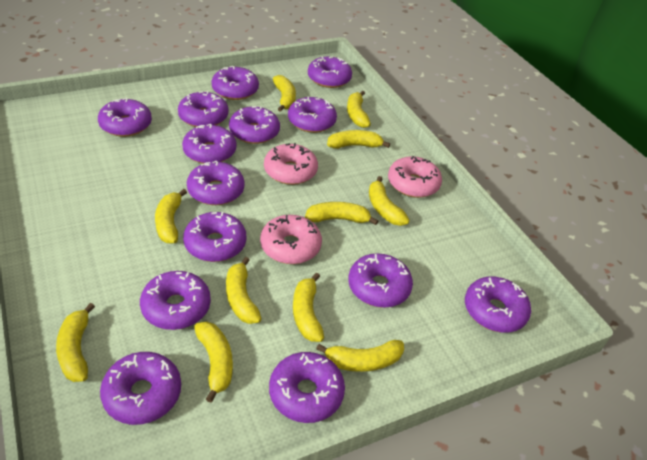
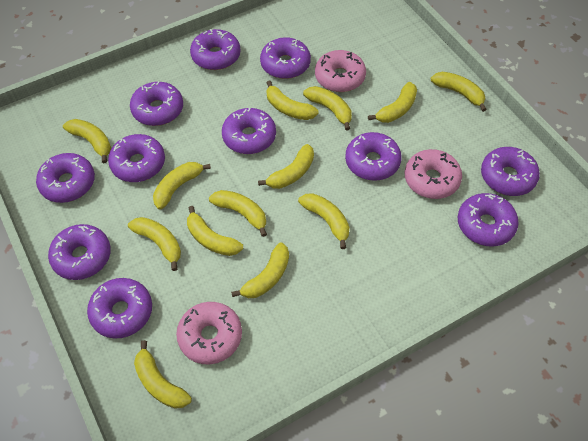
purple donut: [98,98,152,137] [100,352,181,425] [140,271,211,330] [178,91,229,127] [182,124,236,164] [183,212,246,262] [187,161,245,205] [212,66,259,100] [229,106,280,144] [269,352,345,423] [288,96,337,133] [308,56,352,88] [348,253,413,308] [465,276,531,333] = 14 -> [36,153,95,203] [48,224,111,280] [87,278,152,339] [108,134,165,182] [130,81,183,126] [190,29,241,70] [222,108,276,154] [260,37,311,79] [345,132,402,181] [458,193,519,247] [481,147,540,196] = 11
yellow banana: [56,303,95,382] [155,189,187,244] [194,322,233,403] [226,257,262,324] [273,75,296,112] [293,272,324,342] [305,202,378,225] [316,340,404,372] [327,130,390,149] [347,90,371,128] [369,176,409,226] = 11 -> [63,119,111,163] [128,217,181,271] [134,340,192,409] [153,162,211,210] [187,206,243,256] [209,190,267,237] [231,242,289,298] [258,144,314,189] [266,81,318,120] [298,193,349,249] [303,86,352,131] [368,82,417,123] [431,72,487,112] = 13

